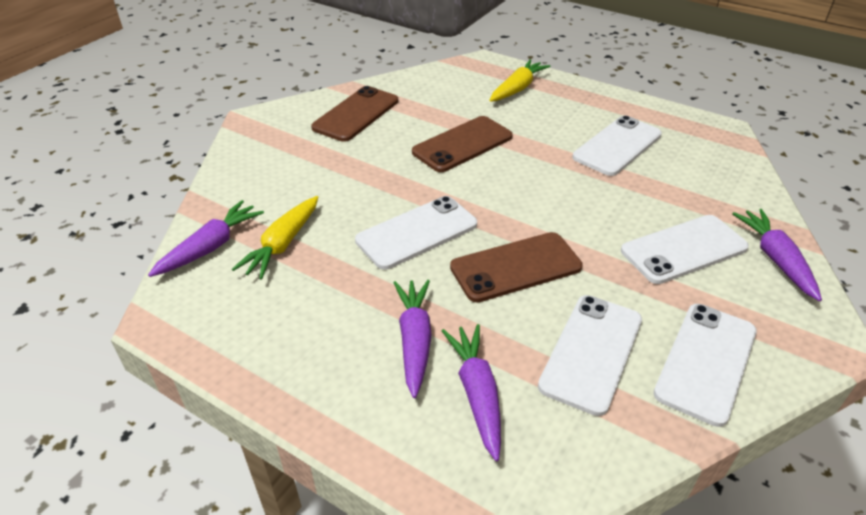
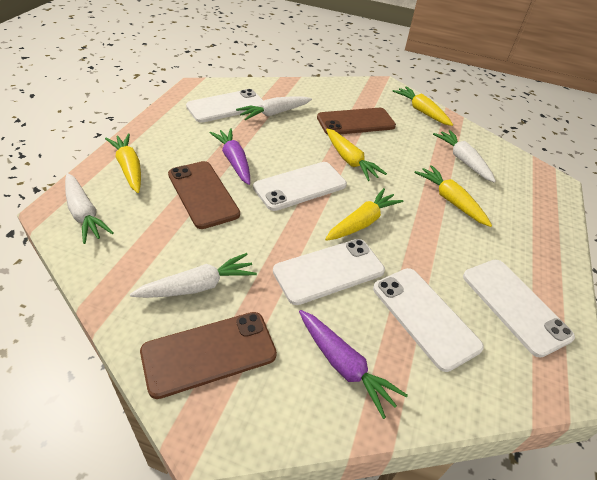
purple carrot: [148,200,264,277] [393,280,432,398] [442,324,501,461] [732,209,822,301] = 4 -> [210,128,250,185] [299,310,408,419] = 2
white carrot: none = 0 -> [65,173,114,244] [130,253,257,298] [236,96,312,120] [433,130,496,183] = 4
yellow carrot: [232,196,318,280] [489,59,551,102] = 2 -> [105,133,141,193] [325,188,403,241] [326,128,387,181] [393,86,453,126] [414,165,492,227] = 5

